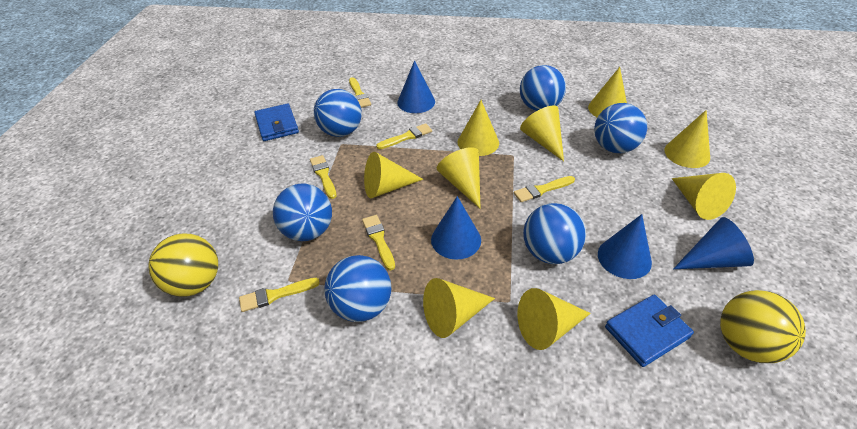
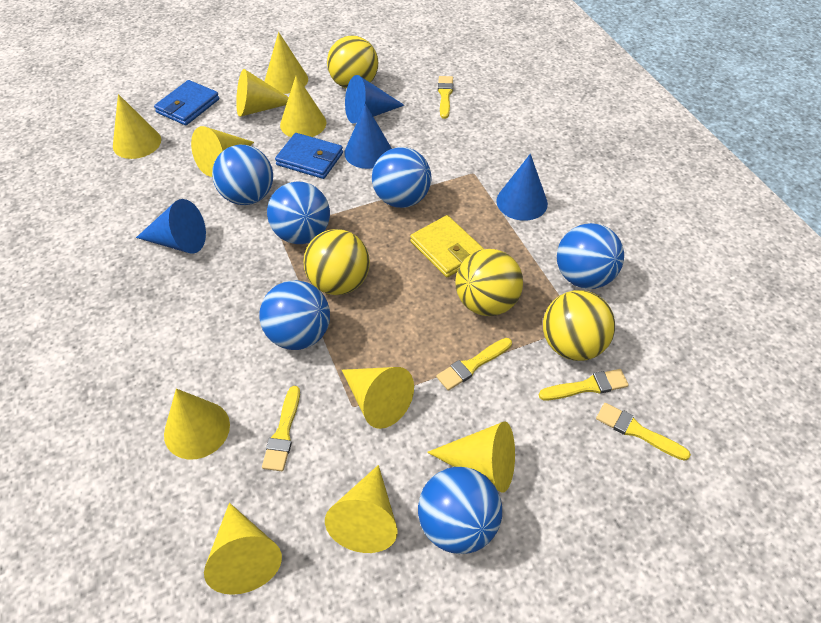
yellow ball: [148,233,218,297] [720,290,806,363] = 2 -> [303,229,370,295] [327,35,378,89] [455,249,523,316] [543,290,615,361] = 4
yellow brush: [239,278,320,312] [310,155,337,199] [349,77,371,108] [362,215,395,270] [376,123,432,149] [514,176,575,202] = 6 -> [262,386,300,471] [436,338,512,391] [438,76,453,119] [539,369,629,400] [596,403,691,461] = 5
yellow cone: [364,152,423,198] [423,278,495,338] [437,147,481,209] [457,100,499,156] [517,288,591,350] [520,106,564,161] [588,67,627,117] [664,110,710,168] [672,173,736,220] = 9 -> [113,94,161,159] [164,388,230,460] [191,126,254,177] [204,503,282,595] [236,69,289,117] [265,32,308,94] [280,75,326,137] [325,465,398,553] [342,367,414,429] [427,421,515,493] = 10
yellow wallet: none = 0 -> [410,215,484,277] = 1

